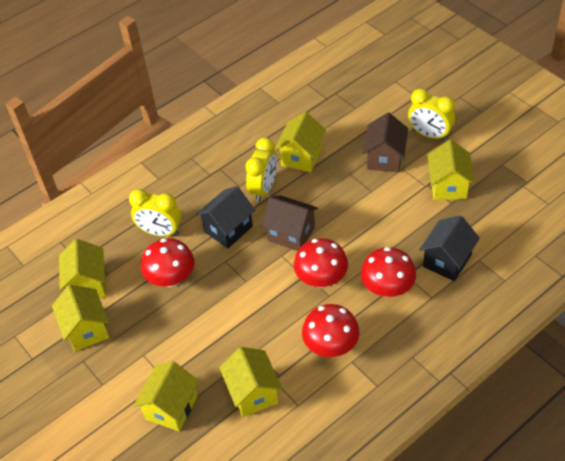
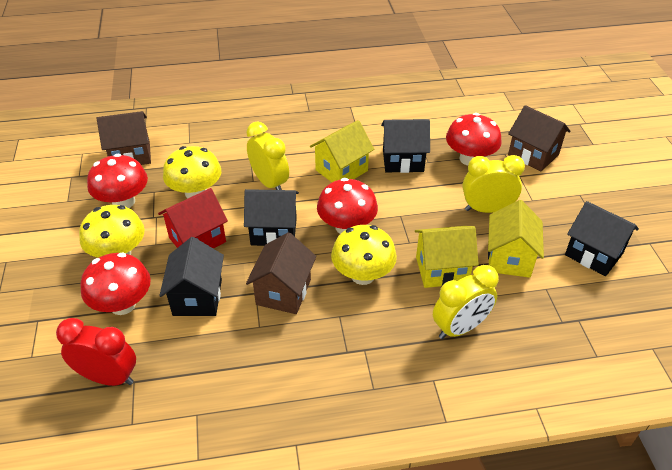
black house: [196,186,255,248] [419,215,480,281] = 2 -> [159,237,224,316] [244,189,299,246] [381,119,430,173] [565,201,639,276] = 4
brown house: [262,195,318,251] [363,113,408,172] = 2 -> [97,111,151,165] [246,232,316,314] [508,105,571,171] = 3
red clock: none = 0 -> [56,318,136,386] = 1
red house: none = 0 -> [158,188,228,249] = 1
yellow house: [52,285,109,351] [59,239,106,298] [134,361,199,431] [220,347,282,417] [275,112,326,172] [427,140,474,200] = 6 -> [310,120,374,182] [415,226,479,288] [488,200,544,278] = 3
yellow mushroom: none = 0 -> [79,205,145,258] [163,146,221,199] [331,225,397,285] = 3

